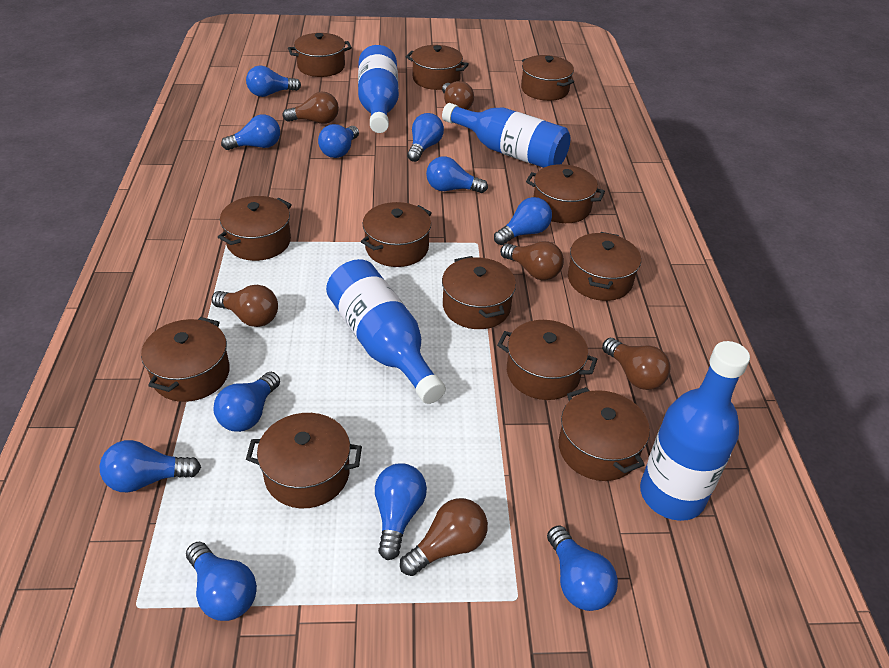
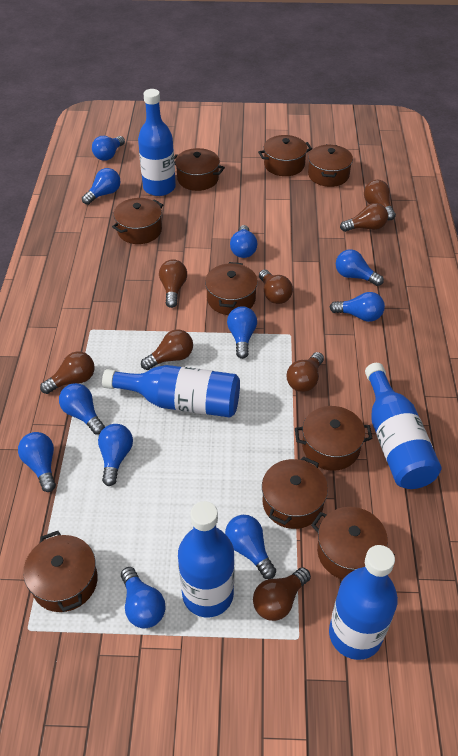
blue bottle: [326,259,446,404] [358,45,399,133] [442,103,570,168] [640,341,750,521] = 4 -> [102,365,240,417] [138,89,176,196] [178,501,235,617] [329,545,398,660] [365,363,441,489] = 5
brown light bulb: [212,285,278,327] [282,92,339,124] [400,498,488,576] [442,81,474,110] [500,241,564,280] [602,338,671,390] = 6 -> [40,351,95,394] [141,329,193,370] [159,259,187,308] [253,567,311,621] [259,269,293,304] [286,352,324,392] [340,203,388,232] [364,180,396,220] = 8
brown pot: [141,317,230,402] [218,196,292,261] [246,413,362,508] [288,33,352,77] [361,202,432,267] [406,45,469,90] [442,256,516,329] [497,320,597,400] [521,55,574,101] [526,164,605,223] [559,387,650,481] [568,232,641,301] = 12 -> [23,531,98,612] [112,198,163,244] [174,148,225,191] [205,262,258,315] [258,135,312,176] [262,456,328,529] [295,406,373,471] [308,144,353,187] [311,507,395,580] = 9

